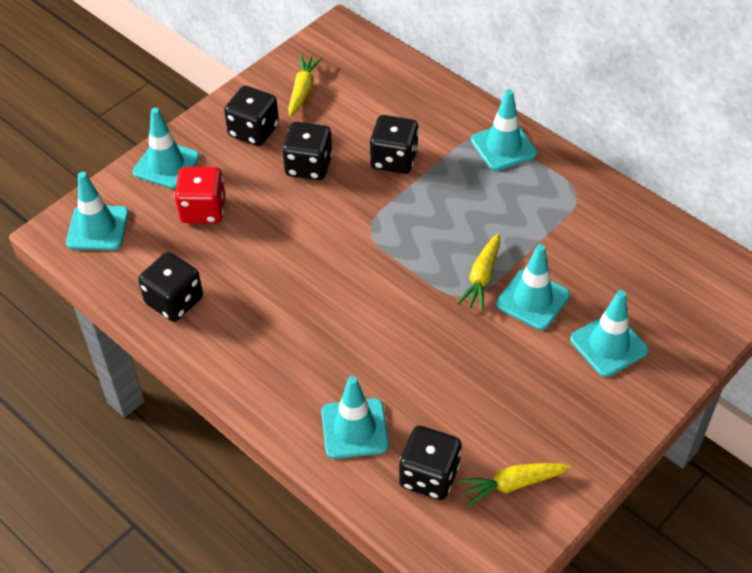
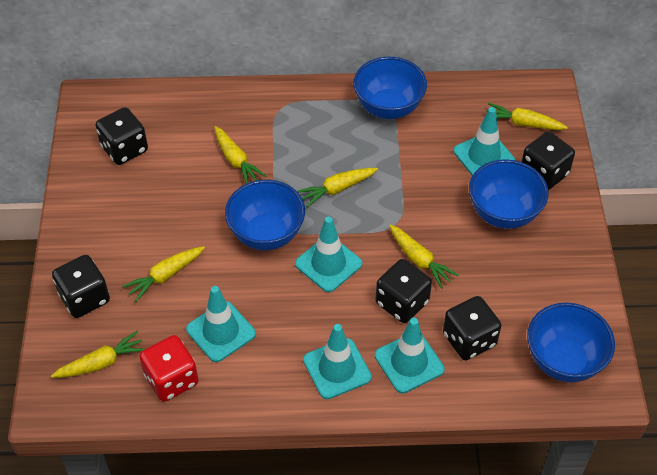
blue bowl: none = 0 -> [225,180,305,250] [353,57,427,119] [469,159,549,229] [527,303,615,382] = 4
turquoise traffic cone: [66,172,129,250] [133,108,200,189] [321,376,389,459] [471,89,537,171] [496,244,570,330] [570,290,648,377] = 6 -> [186,286,256,362] [295,217,362,292] [303,324,372,399] [375,318,445,394] [453,107,515,176] = 5
yellow carrot: [288,54,323,117] [457,233,500,311] [459,463,571,506] = 3 -> [51,330,146,378] [122,246,205,302] [214,126,266,184] [297,168,378,207] [389,225,459,289] [484,103,568,130] = 6

